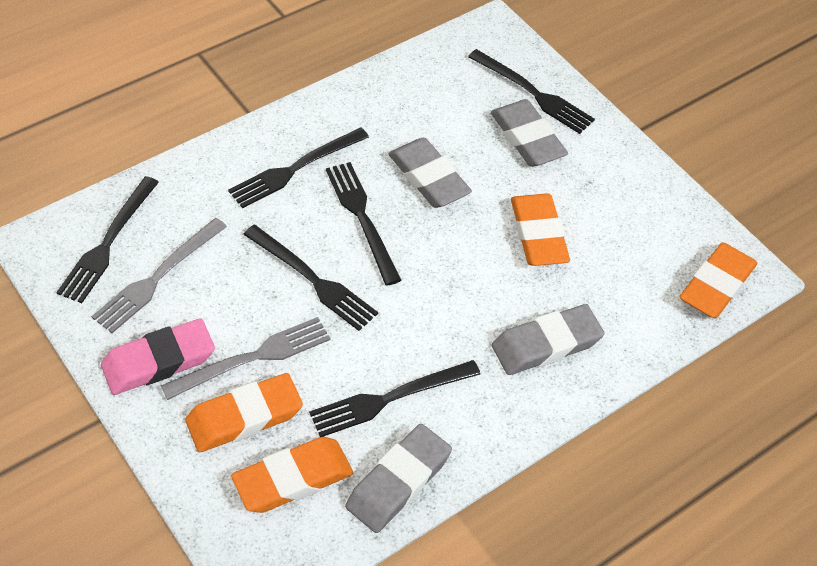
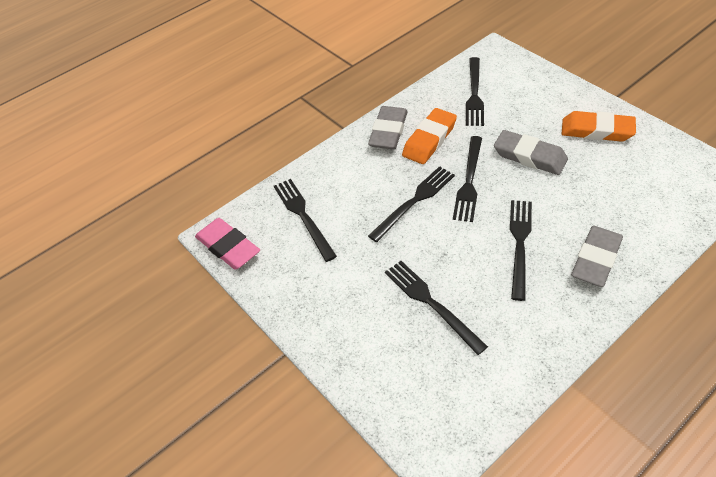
grey eraser: [345,424,452,533] [389,138,472,208] [491,99,568,167] [492,304,604,375] = 4 -> [368,106,408,149] [494,130,568,175] [571,226,623,287] = 3
grey fork: [91,218,227,333] [161,317,331,400] = 2 -> none = 0
orange eraser: [185,373,303,452] [231,437,353,513] [511,193,570,266] [680,242,757,318] = 4 -> [402,108,457,164] [562,111,636,142] = 2

